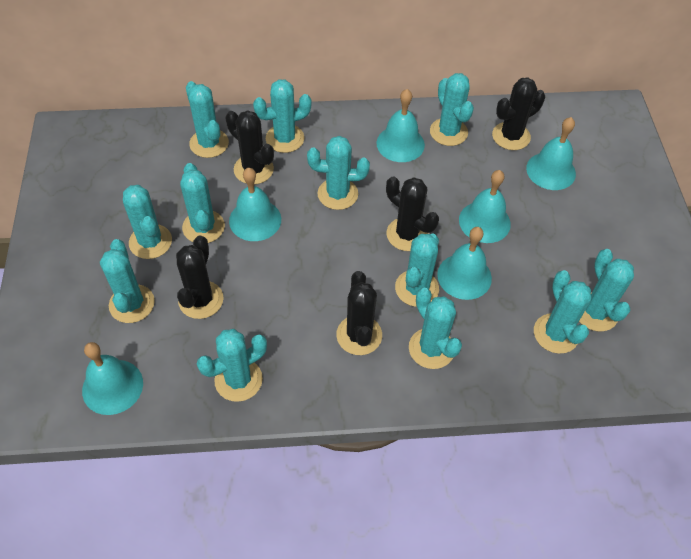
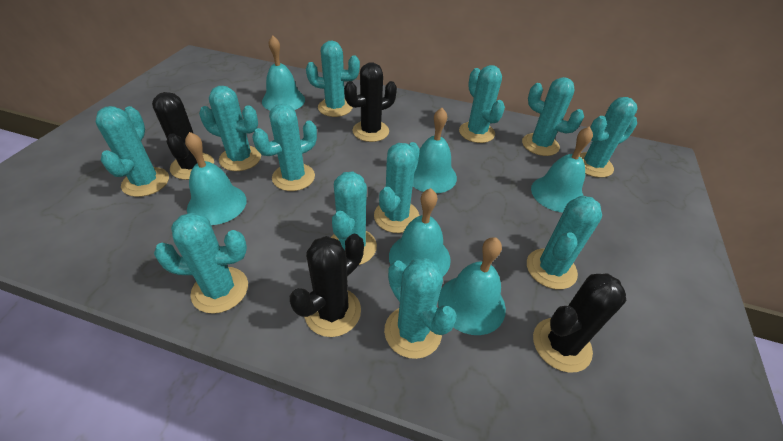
black cactus: [176,235,224,319] [225,110,274,184] [336,271,382,355] [386,176,439,251] [492,77,545,150] = 5 -> [152,92,214,180] [290,234,364,337] [344,62,397,142] [533,273,627,373] = 4

